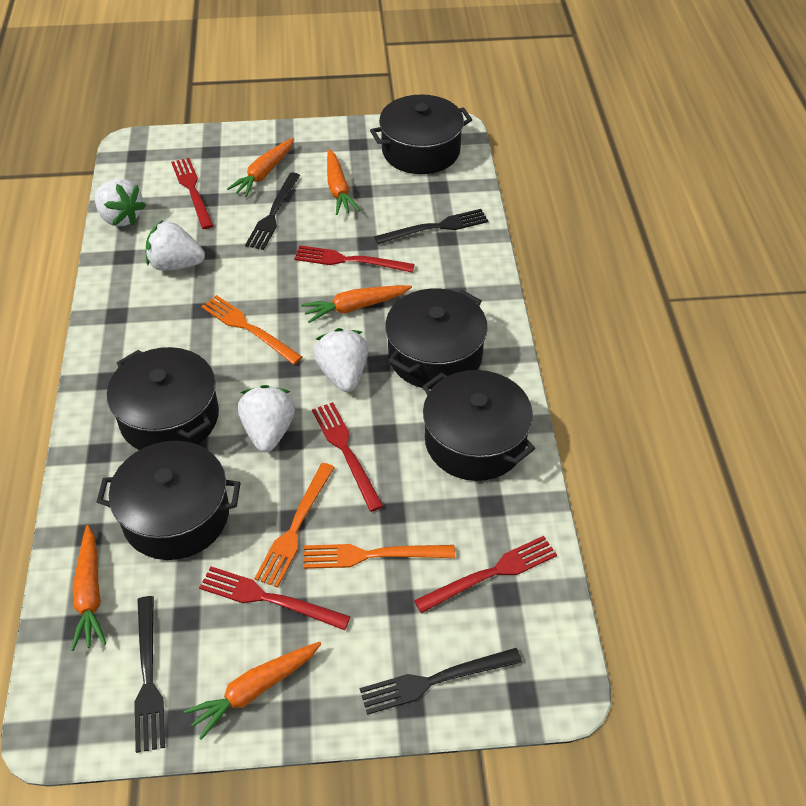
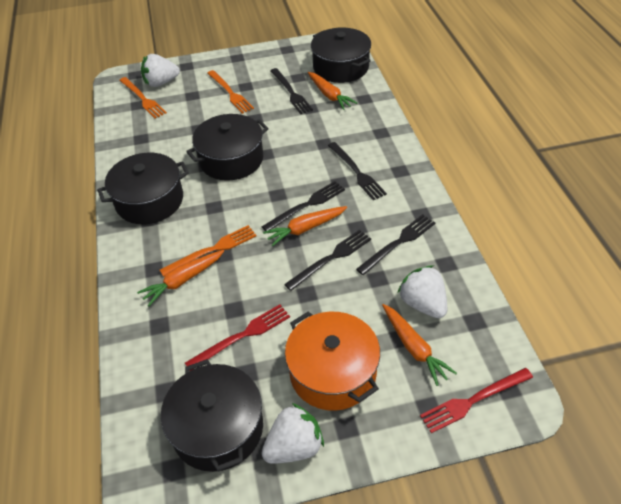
black fork: [134,596,165,753] [245,173,300,250] [360,648,522,715] [374,209,488,244] = 4 -> [262,181,345,231] [270,68,313,114] [284,230,371,291] [328,142,387,200] [356,214,435,275] = 5
black pot: [97,441,241,560] [107,347,219,450] [370,94,472,174] [385,288,488,389] [422,370,535,481] = 5 -> [97,153,189,224] [161,359,263,472] [186,114,269,181] [311,28,371,83] = 4
orange carrot: [71,525,106,651] [183,642,321,740] [227,138,294,197] [301,285,412,323] [327,149,360,215] = 5 -> [137,250,224,306] [263,206,347,247] [308,72,357,110] [382,304,457,386] = 4
orange pot: none = 0 -> [285,311,380,411] = 1
red fork: [171,158,214,229] [199,567,351,630] [294,245,415,273] [312,402,383,512] [414,536,557,613] = 5 -> [185,304,290,371] [420,368,533,433] = 2
white strawberry: [95,179,146,227] [146,220,205,271] [238,385,295,452] [314,328,368,392] = 4 -> [141,54,180,87] [261,403,324,464] [398,265,447,318] = 3

